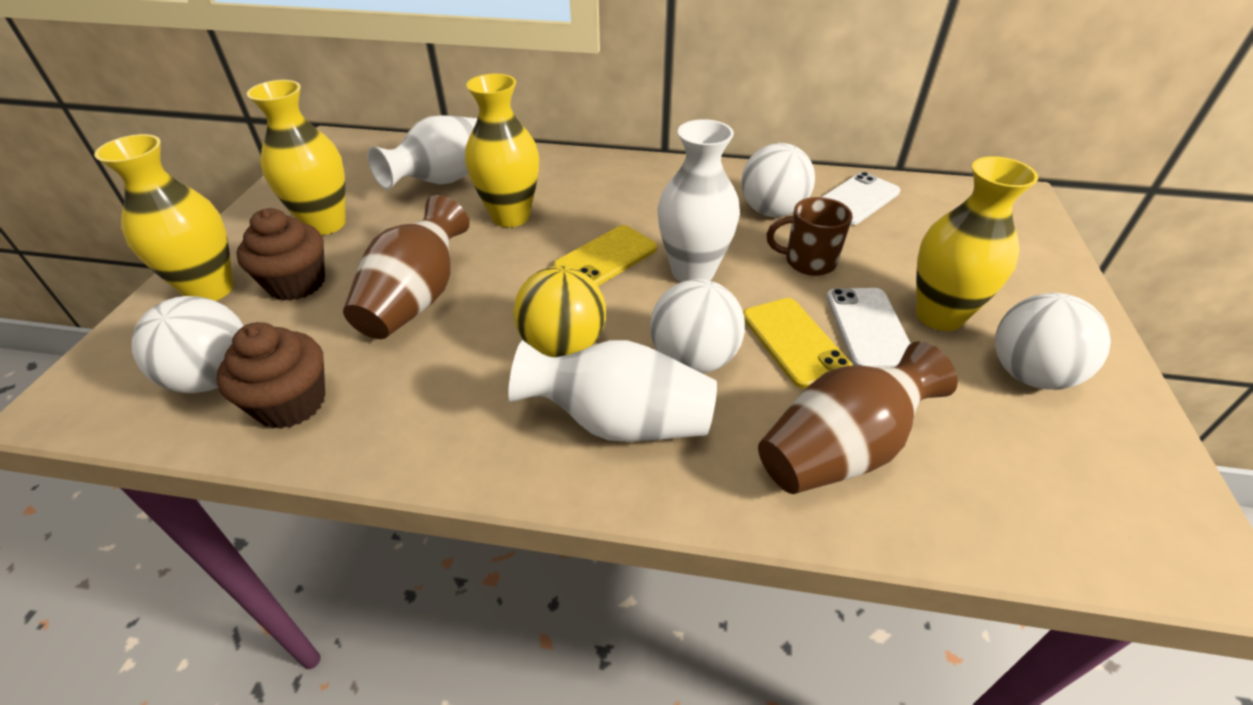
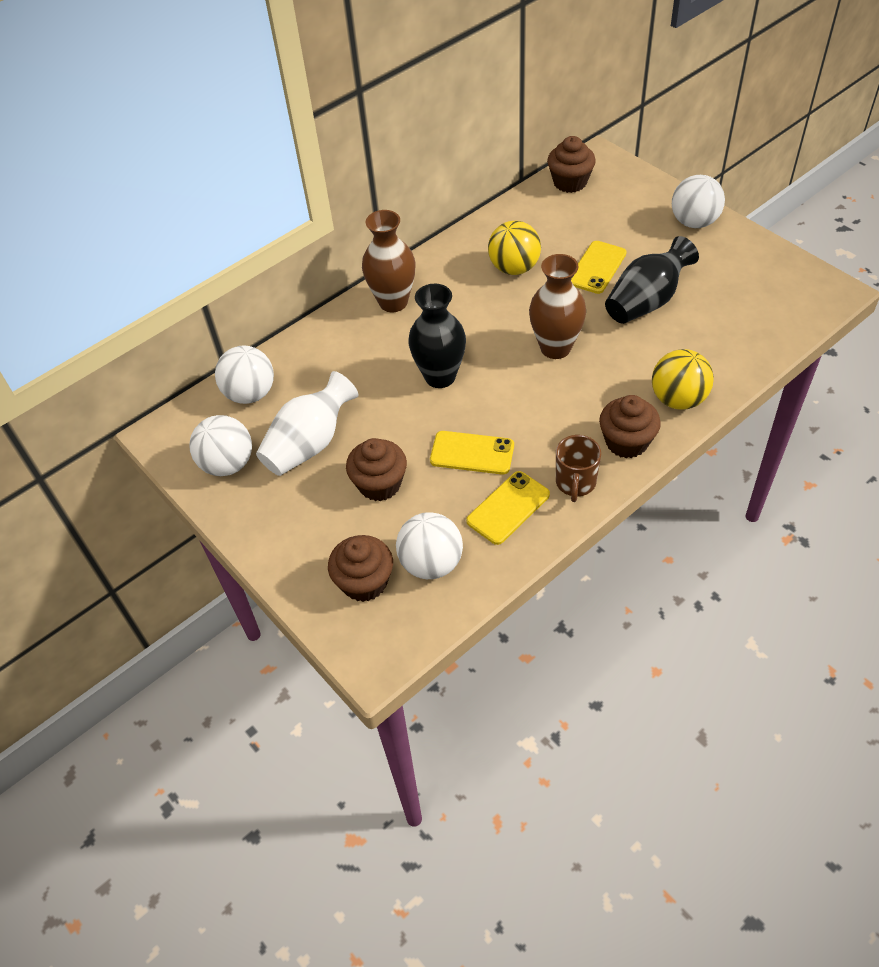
black vase: none = 0 -> [408,284,466,388] [605,236,699,324] = 2
brown cupcake: [216,322,325,429] [236,208,325,301] = 2 -> [328,535,393,602] [346,438,407,501] [547,136,596,193] [599,395,661,458] = 4
white phone: [822,172,900,225] [826,288,911,368] = 2 -> none = 0
white vase: [368,115,478,190] [508,340,717,442] [658,119,740,282] = 3 -> [256,371,359,476] = 1
yellow ball: [513,266,606,357] = 1 -> [488,221,541,275] [652,349,714,410] = 2
yellow phone: [553,225,657,286] [743,298,853,389] = 2 -> [430,431,514,475] [466,471,550,545] [571,241,627,294] = 3
yellow vase: [94,134,234,301] [247,80,346,235] [465,74,539,227] [916,156,1038,331] = 4 -> none = 0

